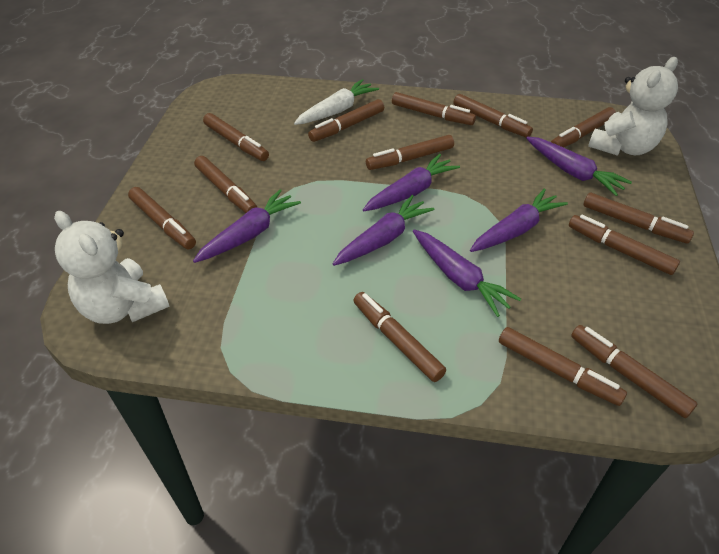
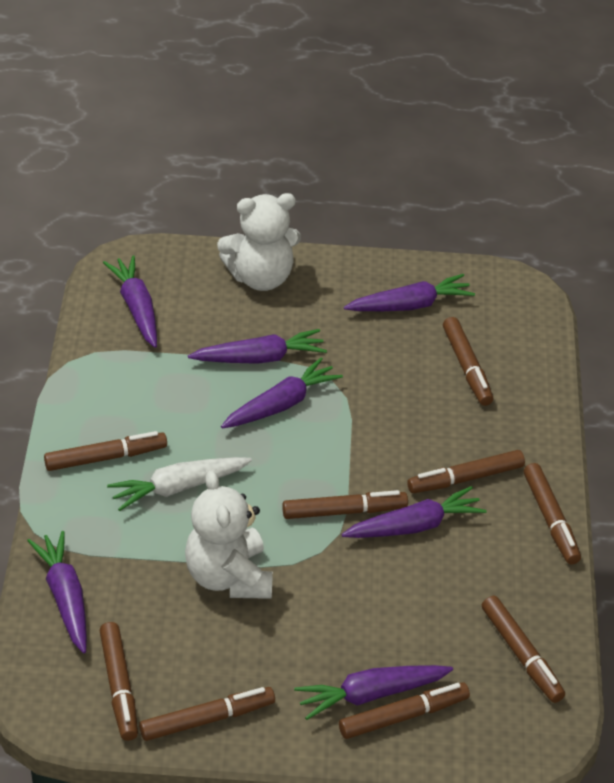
brown marker: [128,187,196,249] [194,156,257,213] [203,113,269,161] [308,99,384,142] [353,292,446,382] [366,135,454,170] [392,92,476,125] [453,94,533,137] [499,327,627,406] [551,107,616,148] [569,215,680,275] [571,325,698,418] [583,193,694,243] = 13 -> [44,431,167,471] [99,622,138,741] [139,687,275,741] [282,490,408,519] [339,682,470,739] [408,450,525,493] [443,317,493,406] [482,596,565,703] [524,463,581,564] = 9
purple carrot: [193,189,301,263] [333,195,435,266] [363,154,460,211] [413,230,521,317] [470,188,568,252] [526,136,632,196] = 6 -> [27,531,87,653] [103,255,157,348] [188,329,327,364] [221,357,343,428] [294,665,453,720] [341,486,487,538] [344,274,475,311] = 7

